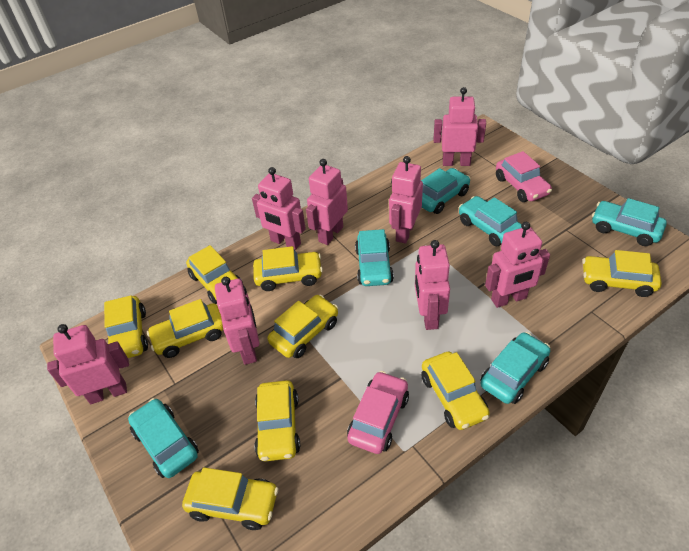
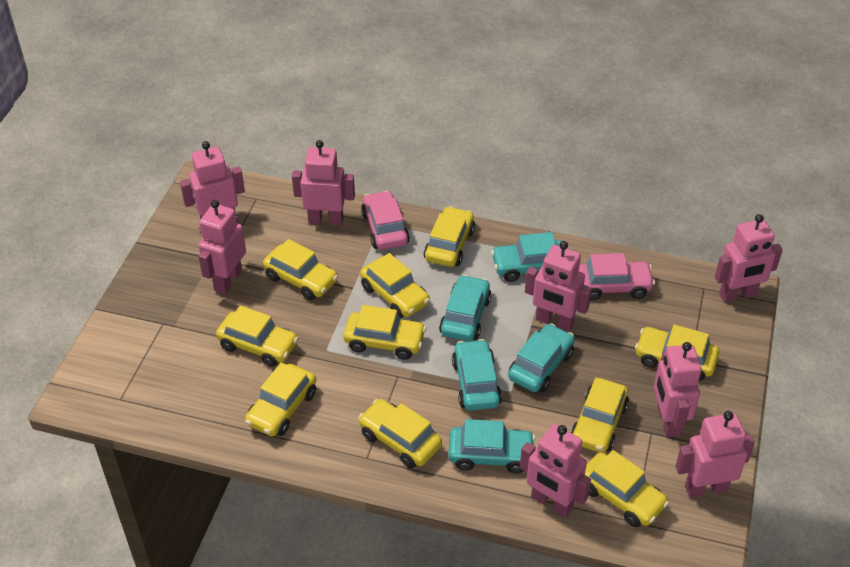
turquoise car: [128,398,199,478] [355,229,394,286] [421,168,470,214] [459,196,522,246] [480,332,550,404] [592,198,667,246] = 6 -> [439,275,492,341] [448,419,535,474] [452,339,502,411] [491,232,562,282] [508,323,575,392] = 5
yellow car: [104,296,148,358] [147,299,223,358] [182,467,278,530] [186,245,244,304] [253,246,323,291] [254,380,300,462] [267,295,338,358] [421,352,490,430] [582,250,662,297] = 9 -> [216,305,298,367] [245,362,316,436] [263,239,338,300] [343,305,426,360] [358,399,442,468] [360,253,430,318] [424,206,475,267] [570,377,629,453] [585,450,669,527] [635,324,720,381] = 10

